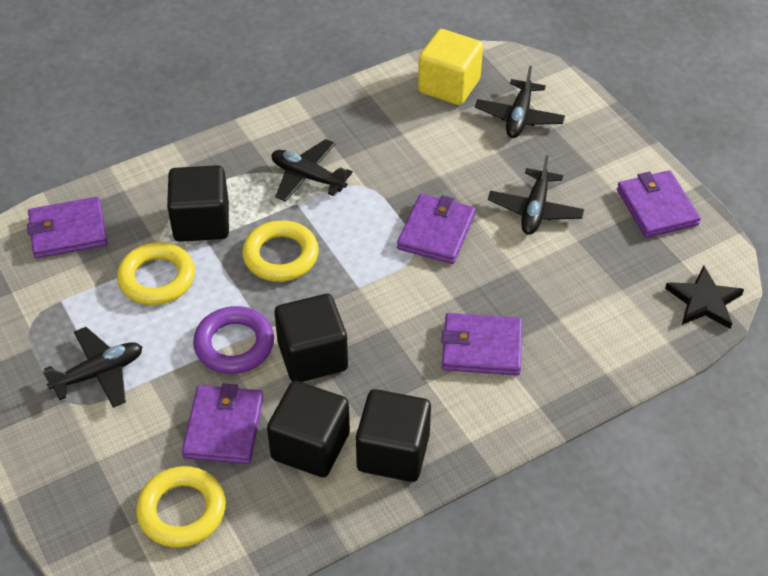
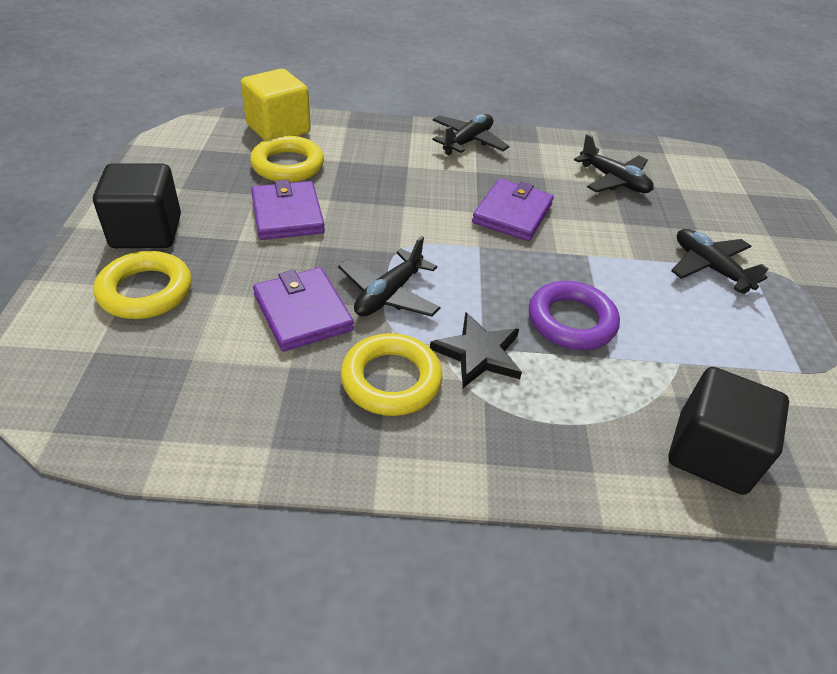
black cube: [167,165,229,242] [267,381,350,477] [275,294,348,382] [356,389,431,482] = 4 -> [93,163,181,248] [668,367,789,495] = 2
purple wallet: [27,197,107,258] [182,383,263,464] [397,194,475,264] [441,313,522,375] [617,170,701,238] = 5 -> [251,180,325,240] [253,267,354,352] [472,179,554,241] = 3

